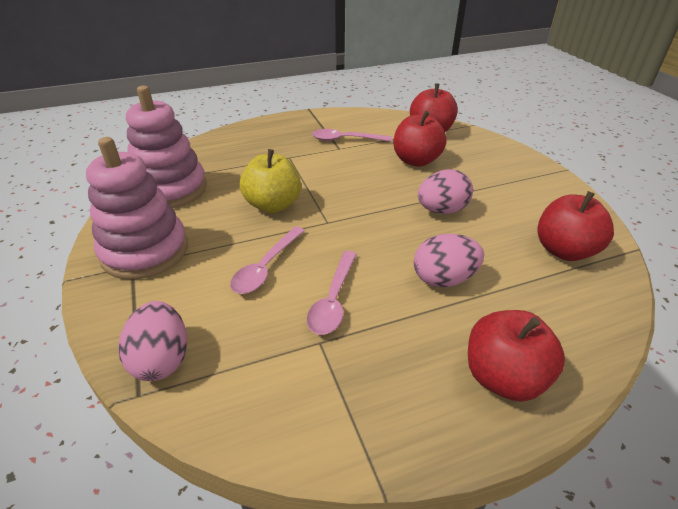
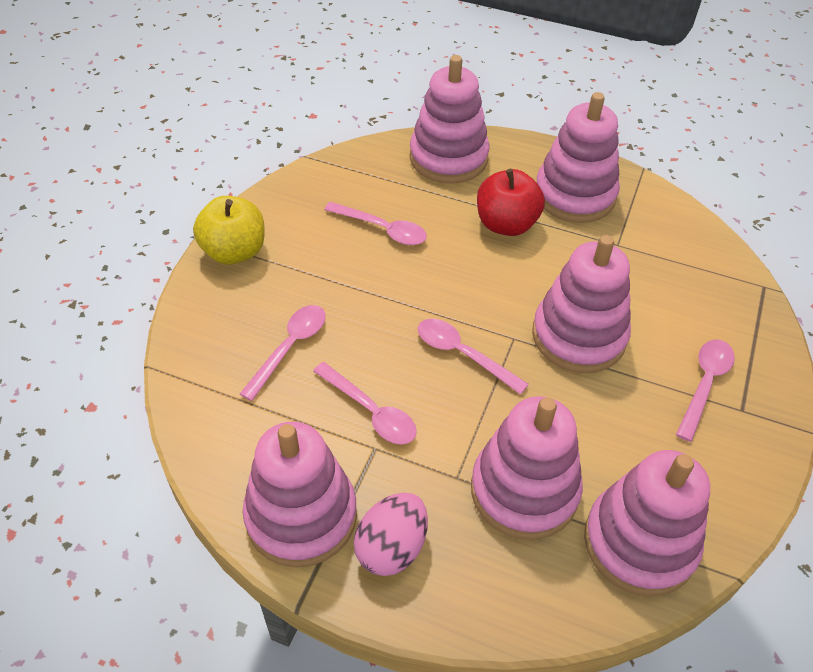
pink egg: [118,301,187,381] [414,234,484,287] [418,169,473,214] = 3 -> [354,492,428,576] = 1
pink spoon: [230,226,305,294] [307,251,357,335] [312,129,392,142] = 3 -> [240,305,326,401] [313,362,417,445] [324,202,427,245] [418,319,529,394] [676,339,735,442] = 5
pink stacking toy: [86,137,188,280] [126,86,207,208] = 2 -> [243,422,357,568] [410,55,490,184] [471,396,583,540] [532,235,631,373] [536,92,620,223] [584,450,710,596] = 6
red apple: [394,111,447,167] [410,84,458,132] [468,310,565,402] [537,191,614,261] = 4 -> [477,169,545,236] = 1

